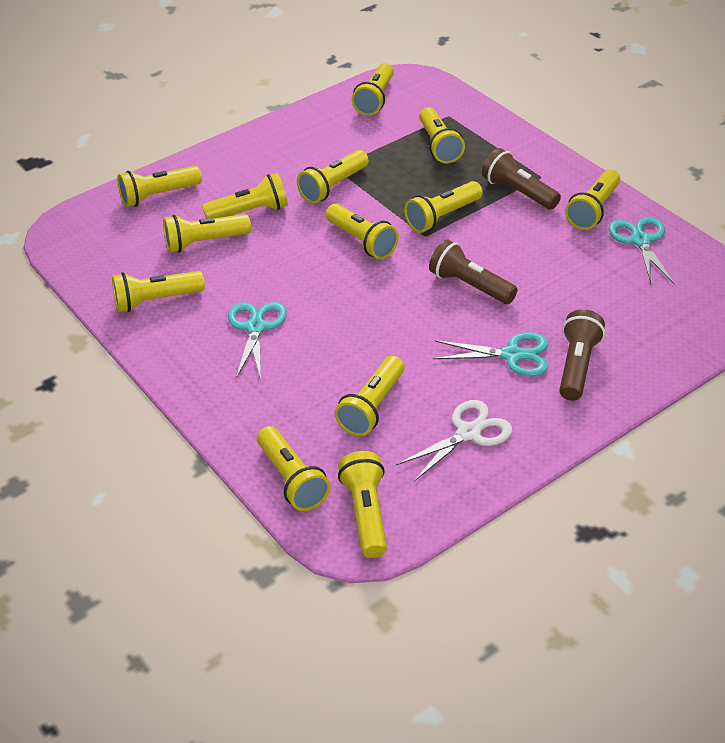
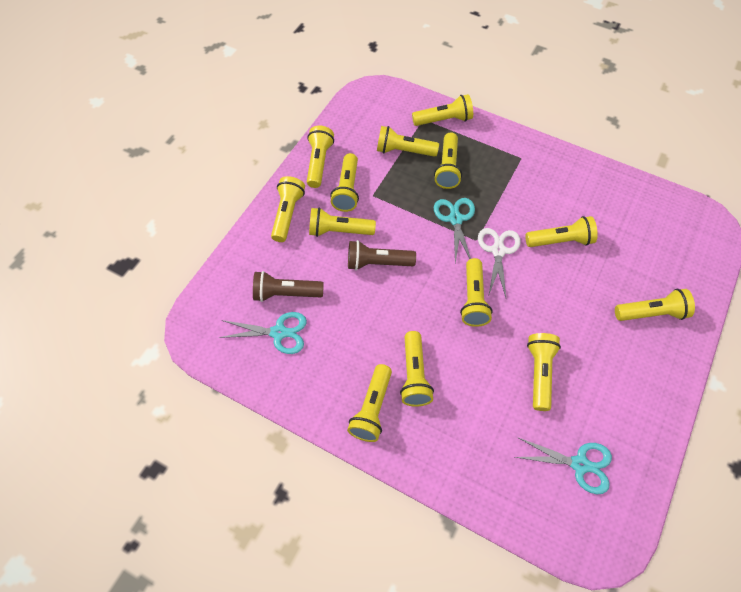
brown flashlight: [429,239,518,304] [482,148,561,210] [559,309,605,401] = 3 -> [253,271,324,302] [348,240,416,270] = 2

